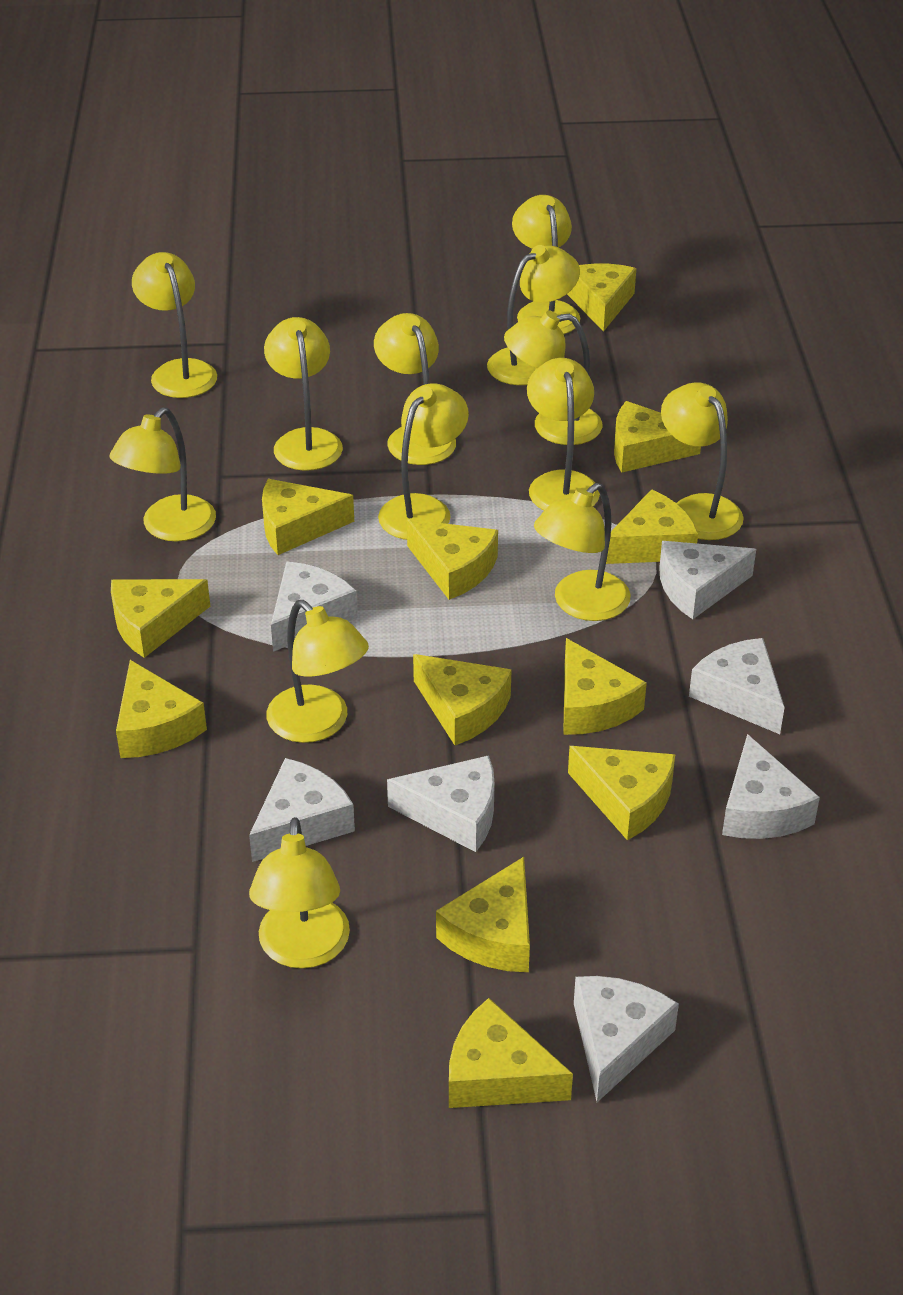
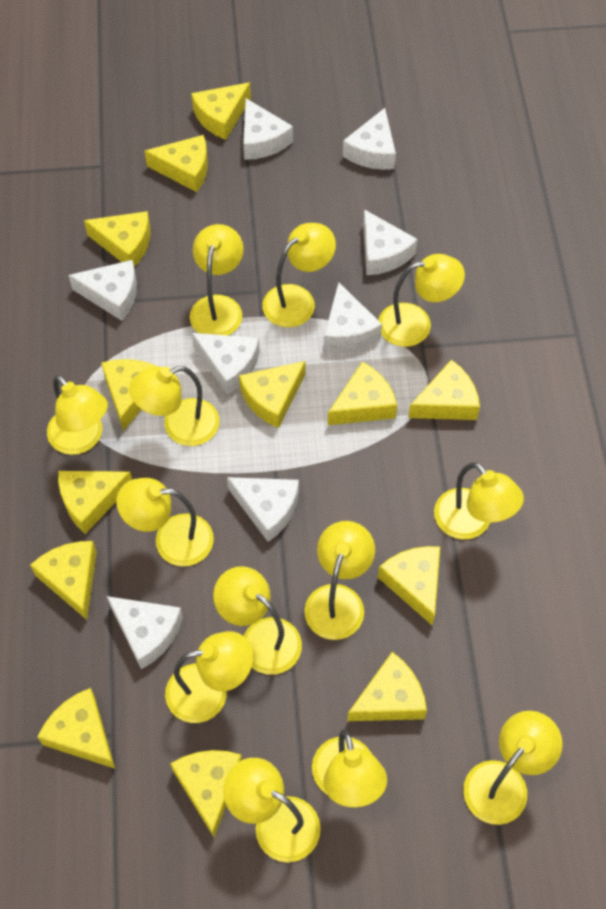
white cheese: [249,758,355,862] [271,562,358,652] [387,755,495,852] [574,976,679,1102] [659,541,756,619] [689,638,785,734] [722,734,820,839] = 7 -> [68,260,137,321] [107,596,183,669] [192,333,260,395] [227,477,299,542] [243,98,293,160] [324,282,382,351] [343,108,396,170] [363,209,418,275] = 8
yellow cheese: [111,579,210,658] [116,660,207,758] [262,479,354,555] [407,519,498,600] [413,654,512,745] [436,857,530,972] [449,998,573,1108] [563,638,647,735] [567,264,636,332] [568,746,675,840] [606,489,698,564] [614,401,701,473] = 12 -> [30,541,97,620] [37,688,115,769] [58,471,132,534] [84,211,150,267] [101,359,155,431] [145,135,208,192] [170,750,242,838] [191,82,251,140] [239,361,306,428] [328,362,397,425] [347,652,427,721] [378,546,440,625] [408,360,480,420] = 13

